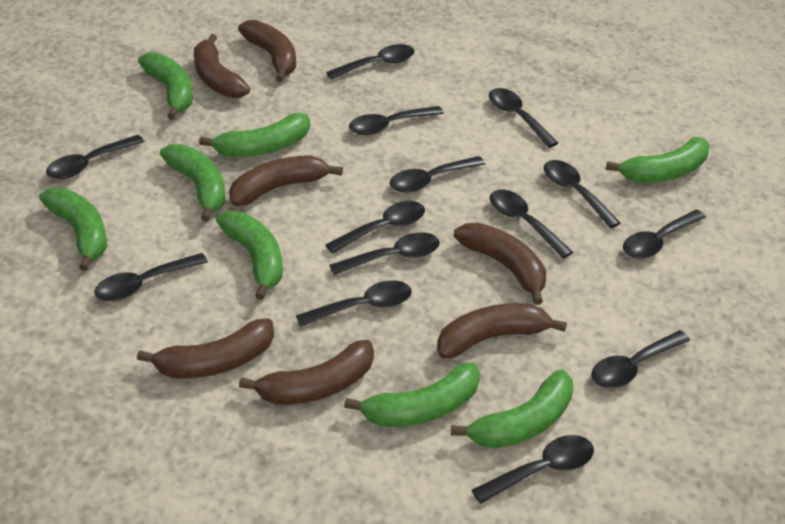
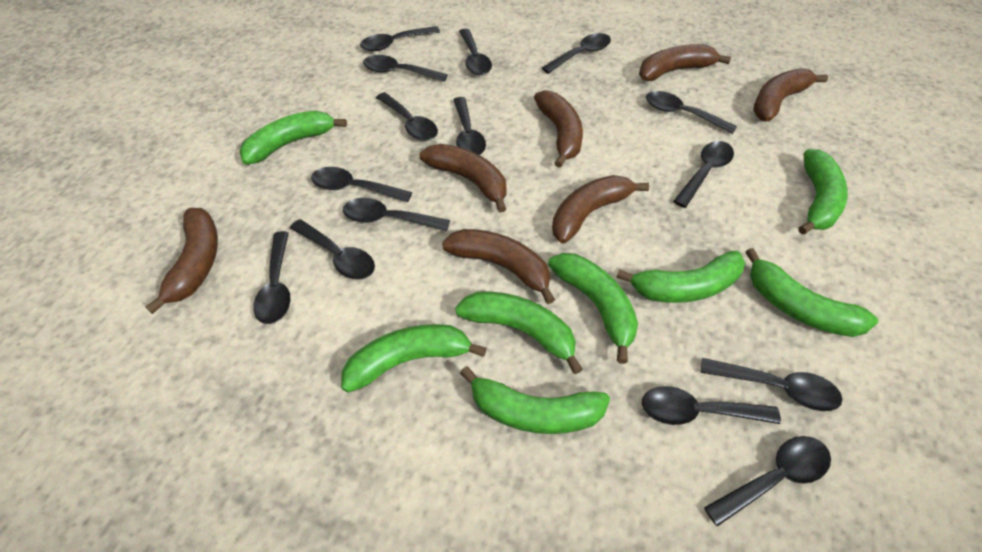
black spoon: [46,135,145,179] [94,253,208,301] [296,280,412,327] [325,201,425,254] [326,44,414,79] [329,232,440,275] [349,106,444,135] [390,156,485,193] [472,435,594,504] [489,88,558,148] [490,190,573,259] [544,160,621,228] [591,330,690,388] [623,209,706,259] = 14 -> [253,231,291,324] [290,219,375,280] [311,167,412,202] [343,198,450,231] [360,26,440,51] [363,55,448,82] [376,92,438,141] [453,97,486,155] [459,29,492,75] [542,33,611,74] [642,386,781,425] [646,91,737,134] [673,141,734,208] [700,358,843,411] [704,436,831,527] = 15

